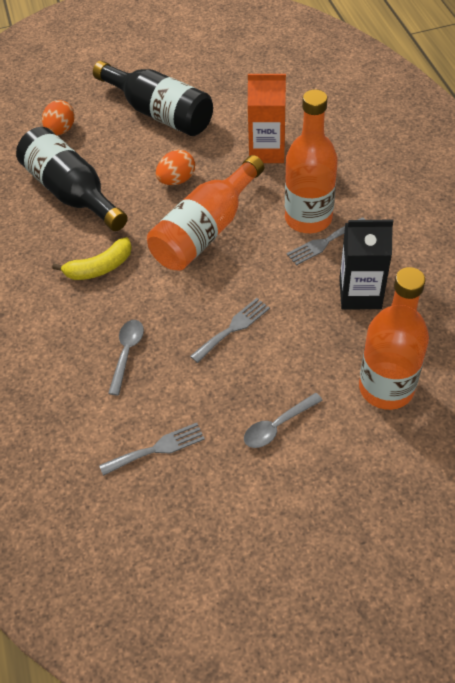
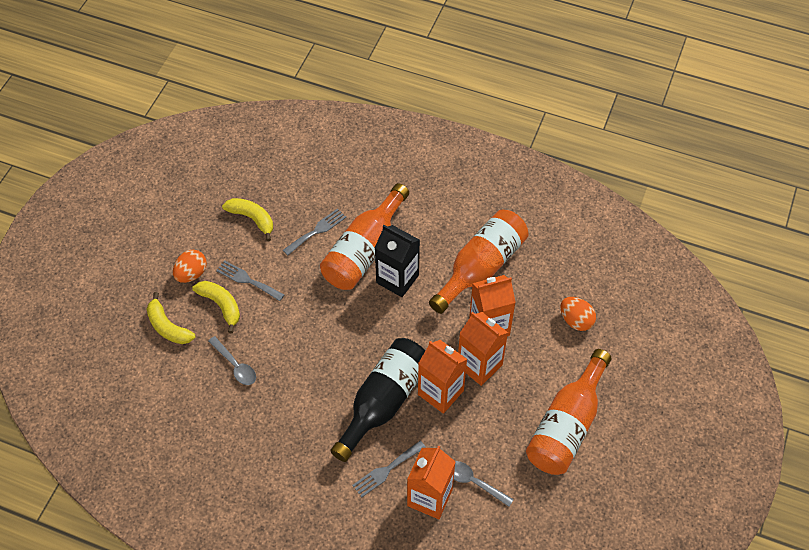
black bottle: [16,127,128,231] [93,61,213,136] = 2 -> [330,338,425,462] = 1
orange carton: [248,74,286,163] = 1 -> [407,446,456,519] [418,340,467,414] [458,312,508,386] [469,275,516,336] = 4
yellow banana: [52,237,132,280] = 1 -> [147,292,195,344] [192,281,240,333] [222,198,273,241] = 3

